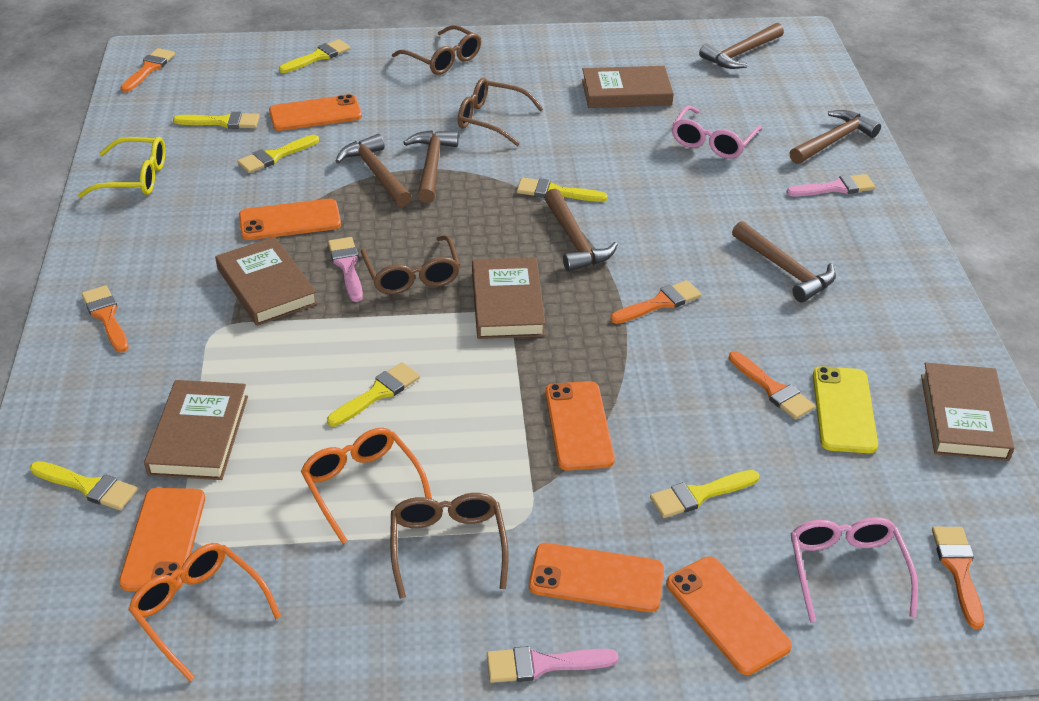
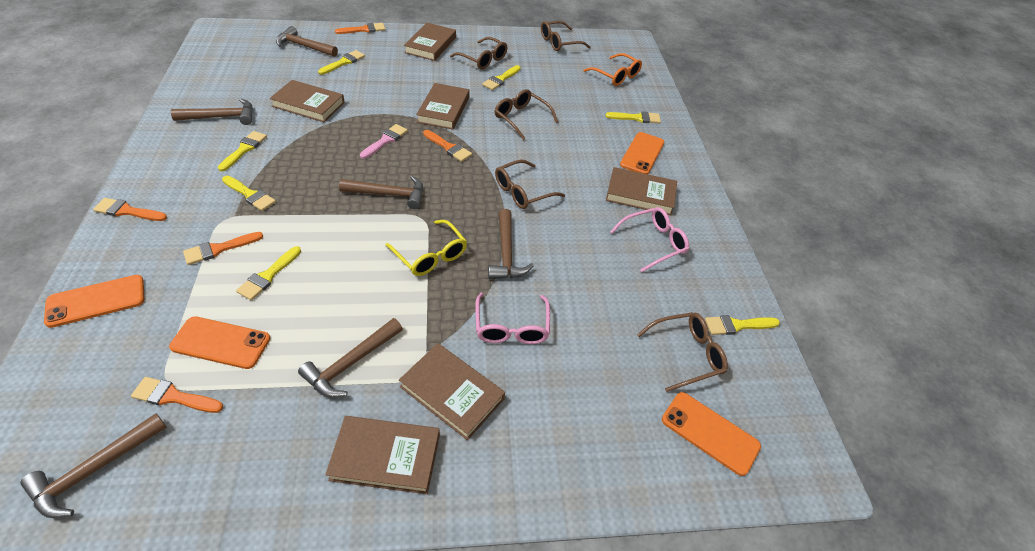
brown book: [144,380,248,480] [215,236,318,326] [472,257,546,339] [582,66,674,108] [921,363,1014,461] = 5 -> [270,80,345,122] [325,416,440,494] [399,343,505,440] [404,23,456,61] [416,83,469,130] [606,167,677,215] = 6
brown glasses: [361,235,460,294] [390,493,509,599] [392,25,481,75] [458,78,544,146] = 4 -> [450,37,507,69] [494,89,558,140] [495,159,565,209] [541,21,591,51] [637,312,728,392] = 5
orange glasses: [128,543,281,681] [301,428,432,544] = 2 -> [583,53,642,86] = 1
orange phone: [119,488,205,591] [239,199,341,240] [269,94,362,131] [529,543,664,612] [545,381,615,471] [666,556,792,675] = 6 -> [44,275,144,328] [169,316,270,369] [620,132,664,174] [662,392,761,476] = 4
pink brush: [328,237,363,302] [487,646,619,683] [786,174,875,197] = 3 -> [360,124,408,159] = 1
yellow phone: [813,366,878,453] = 1 -> none = 0

